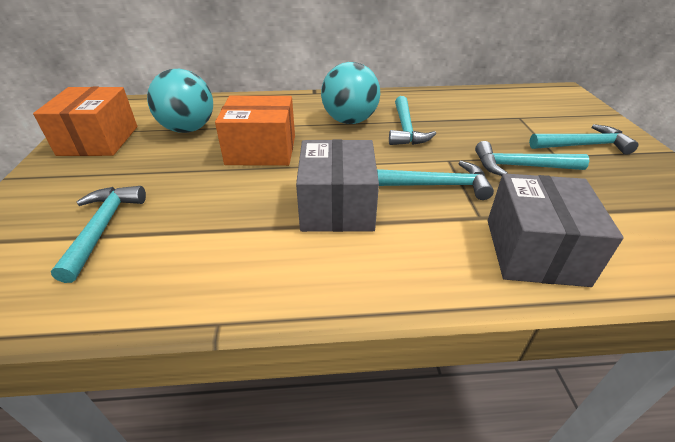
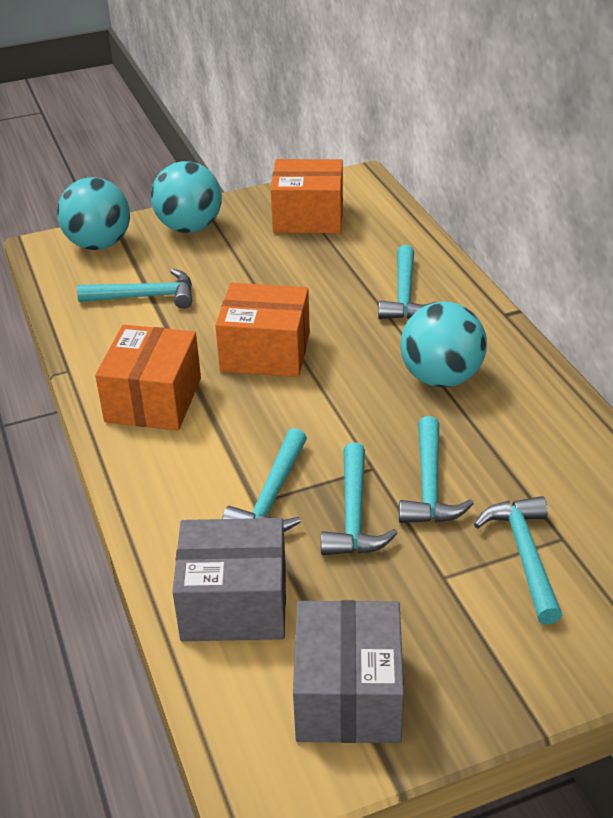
orange box: [33,87,137,156] [215,96,295,166] = 2 -> [95,325,201,430] [215,283,310,377] [271,159,343,233] = 3
turquoise ball: [147,69,213,133] [321,62,380,124] = 2 -> [57,177,130,250] [151,161,222,233] [400,301,487,387] = 3
turquoise hammer: [51,186,146,283] [377,161,494,200] [389,96,436,145] [475,141,589,176] [529,124,638,155] = 5 -> [77,269,192,309] [222,428,307,532] [321,442,398,555] [378,245,437,319] [399,416,474,523] [474,496,562,624] = 6

